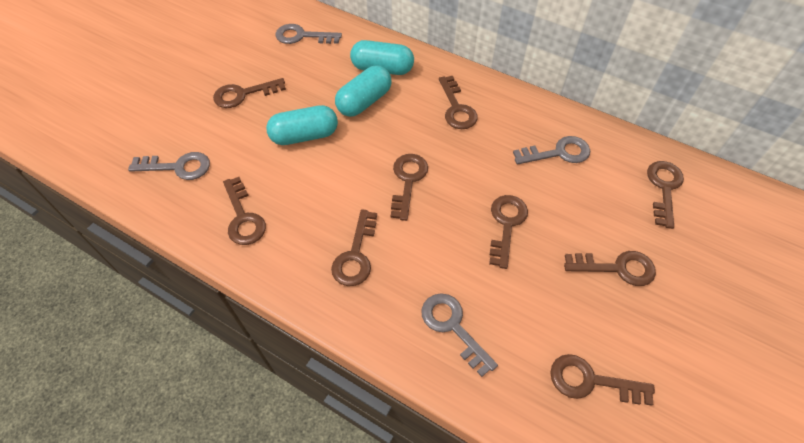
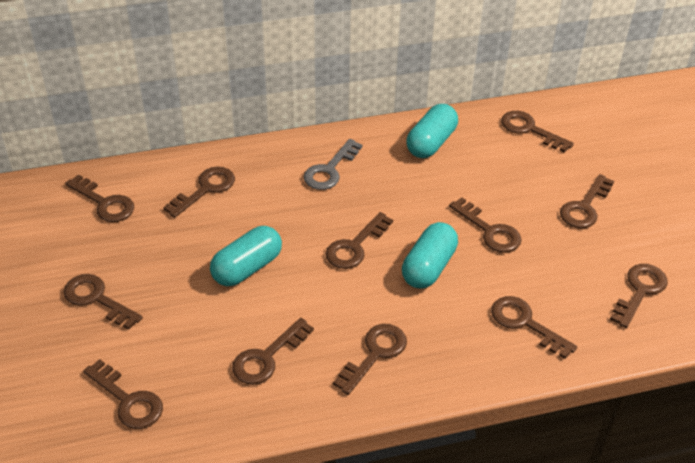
brown key: [213,78,286,108] [223,177,266,245] [331,209,377,286] [391,154,428,221] [439,76,478,129] [489,195,528,269] [550,354,655,406] [564,251,656,286] [647,161,684,229] = 9 -> [64,274,143,330] [65,174,134,222] [83,359,163,429] [163,167,235,218] [232,318,314,385] [326,212,393,269] [333,324,407,395] [449,197,522,253] [491,296,577,359] [501,111,574,153] [560,174,614,228] [610,264,668,328] = 12
grey key: [128,152,210,180] [276,24,342,44] [422,293,498,377] [513,136,590,164] = 4 -> [304,139,362,190] = 1

